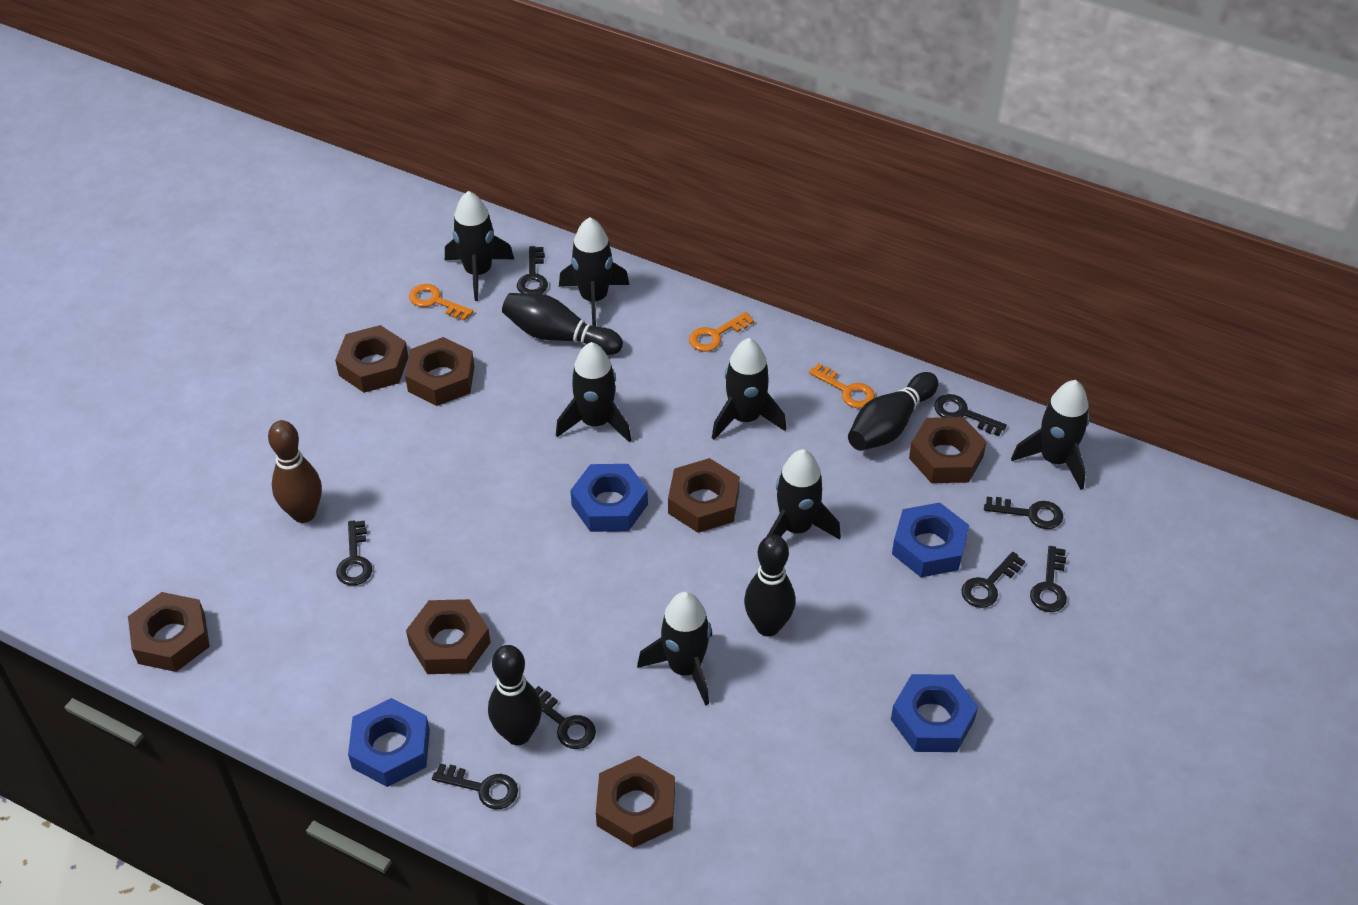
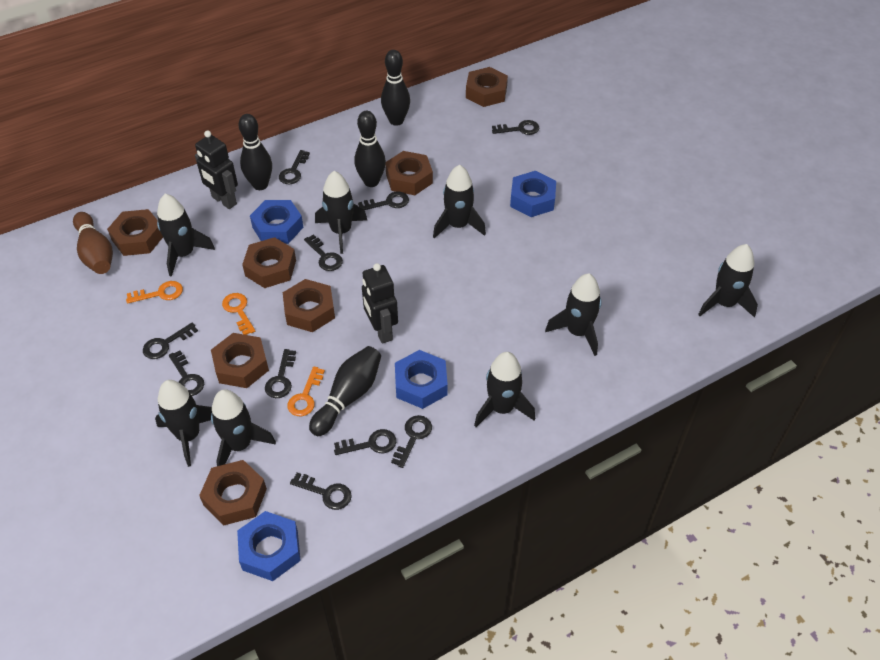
black key: [336,520,372,586] [432,763,518,809] [517,246,548,294] [535,686,596,749] [934,394,1007,436] [961,552,1025,608] [984,497,1063,529] [1030,546,1067,612] = 8 -> [143,323,198,359] [169,350,204,396] [265,349,296,398] [279,150,310,184] [290,473,352,510] [304,234,343,271] [334,429,396,455] [358,192,409,210] [391,415,432,468] [492,120,539,135] = 10
black robot: none = 0 -> [195,130,238,209] [362,263,398,344] = 2
black rocket: [445,191,514,301] [556,342,631,442] [559,217,629,326] [637,591,712,706] [712,338,786,440] [767,449,841,540] [1011,380,1090,490] = 7 -> [155,380,212,467] [157,194,215,277] [211,389,276,466] [315,171,367,254] [433,165,486,239] [474,352,535,427] [545,274,602,356] [698,244,758,318] = 8

